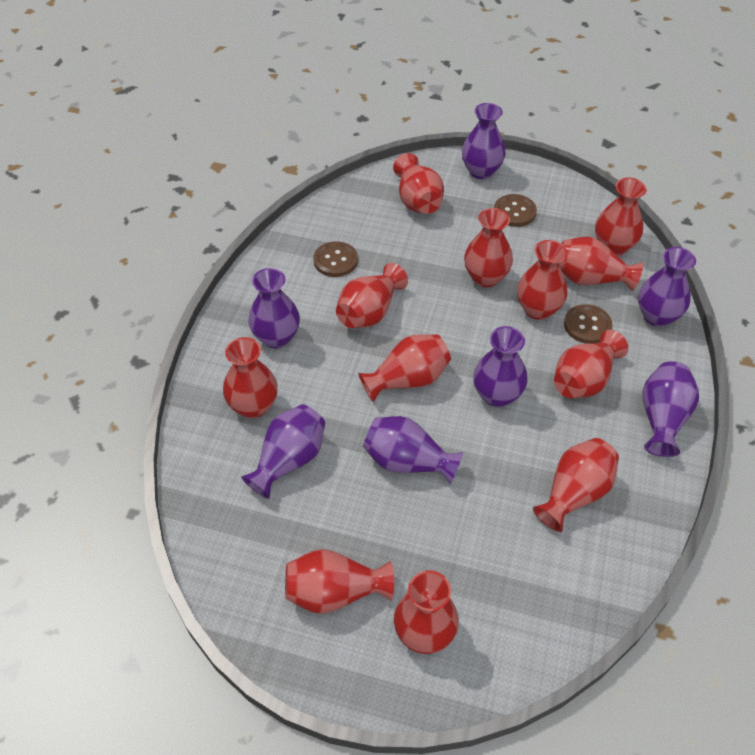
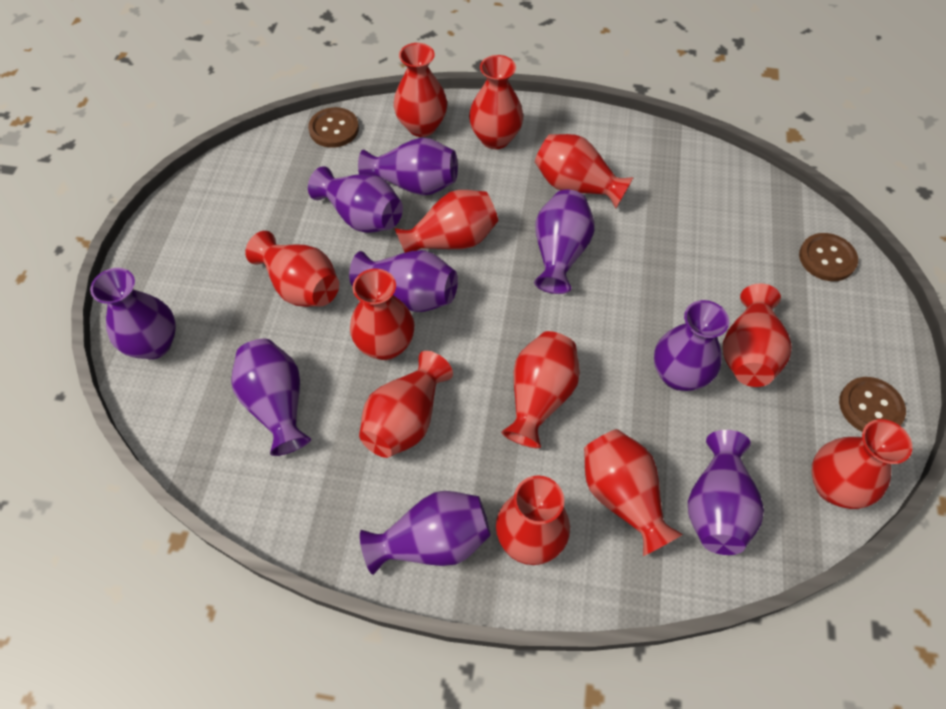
purple vase: [241,404,325,499] [248,268,300,348] [363,416,463,485] [462,103,506,179] [473,326,528,407] [638,247,696,327] [642,362,699,457] = 7 -> [90,268,176,359] [231,339,311,456] [308,166,403,233] [349,250,458,312] [358,137,458,196] [360,491,491,575] [534,189,595,294] [654,300,729,391] [688,430,764,555] = 9

